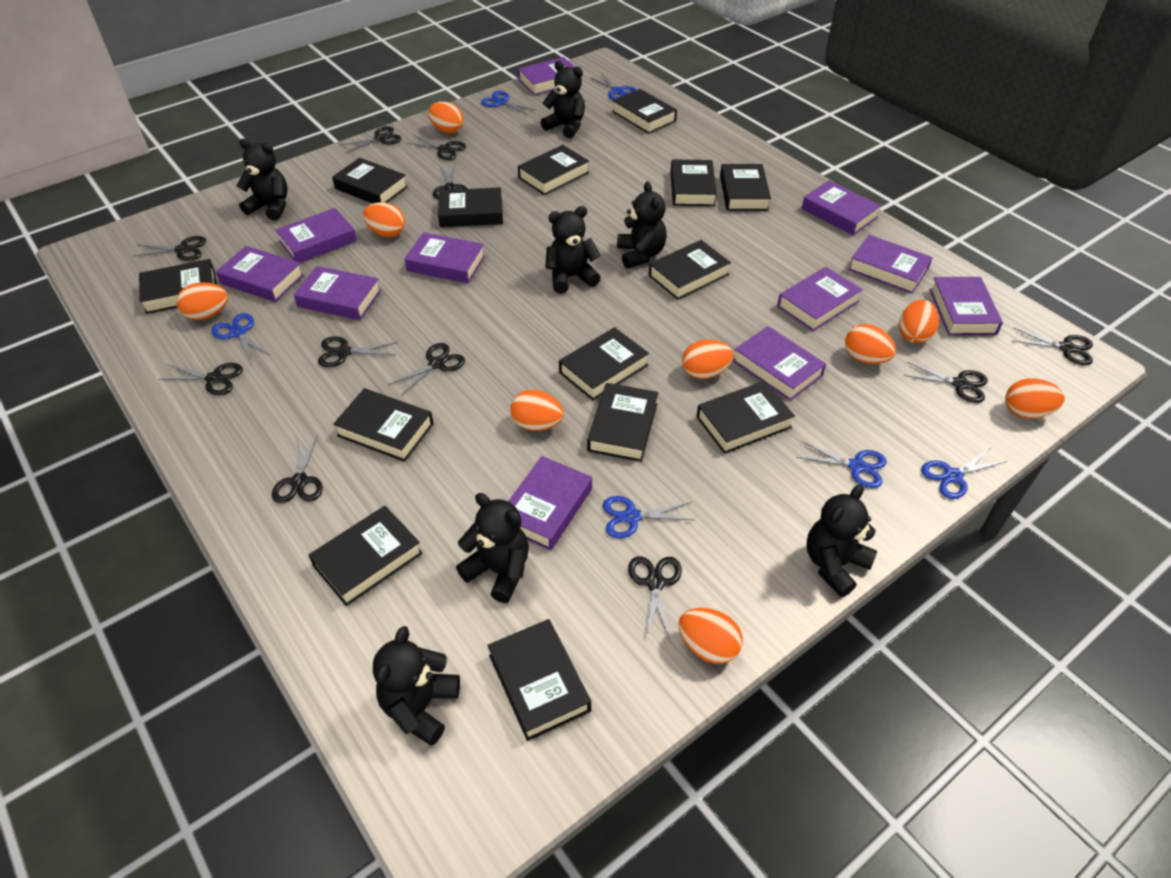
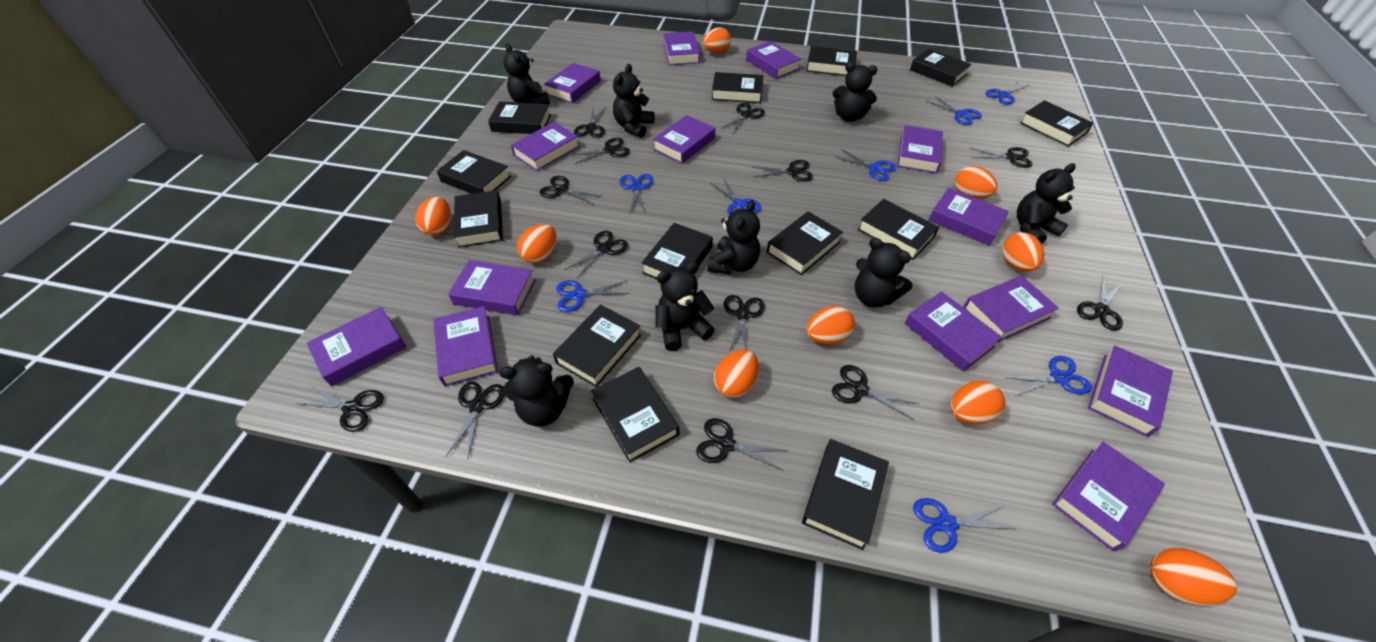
black book: [139,259,216,314] [308,506,422,606] [332,158,408,204] [333,388,433,462] [438,187,503,227] [487,619,591,741] [518,145,589,195] [559,327,649,400] [587,383,658,462] [612,89,677,134] [649,240,731,300] [671,159,717,206] [697,381,795,454] [720,164,771,211] = 14 -> [437,150,511,194] [453,190,503,248] [488,101,551,134] [553,304,641,387] [591,367,679,463] [641,223,713,279] [712,72,763,103] [767,211,843,275] [802,439,889,550] [806,46,857,76] [858,199,939,260] [910,48,972,87] [1020,100,1093,147] = 13
black scissors: [132,236,206,261] [158,363,243,395] [272,435,323,503] [318,336,397,367] [339,126,401,153] [388,343,465,396] [406,135,466,160] [433,164,468,200] [628,556,682,641] [904,361,988,403] [1012,328,1093,365] = 11 -> [296,386,384,432] [445,382,505,460] [540,176,603,205] [564,231,628,278] [571,138,630,164] [574,108,605,138] [696,418,787,471] [721,103,765,133] [724,295,765,354] [752,160,813,182] [832,365,919,420] [970,147,1033,168] [1077,276,1123,331] = 13
black teddy bear: [237,139,288,221] [373,626,460,746] [456,493,529,603] [541,61,585,139] [545,206,601,293] [617,181,667,269] [806,485,877,597] = 7 -> [499,355,574,427] [504,44,550,104] [613,64,654,138] [656,262,715,351] [707,200,760,275] [833,62,877,122] [855,238,913,307] [1017,163,1076,244] = 8
blue scissors: [211,313,271,362] [481,91,536,116] [591,73,636,100] [603,496,694,538] [797,441,887,488] [921,448,1007,499] = 6 -> [556,280,629,312] [620,174,653,214] [711,177,761,216] [835,150,896,181] [913,498,1015,553] [927,96,982,125] [985,82,1029,105] [1005,356,1092,396] = 8
purple book: [216,246,304,302] [276,208,357,263] [294,266,381,320] [405,232,485,283] [508,456,592,550] [518,57,575,95] [733,326,826,401] [777,267,863,331] [802,180,881,235] [848,235,933,294] [929,277,1003,335] = 11 -> [307,307,406,386] [433,306,498,387] [448,260,536,315] [511,122,580,171] [544,63,601,104] [653,115,715,164] [663,31,700,65] [746,41,801,79] [897,125,943,174] [905,291,1002,372] [929,188,1009,245] [963,275,1059,343] [1052,442,1165,552] [1088,346,1173,437] = 14

